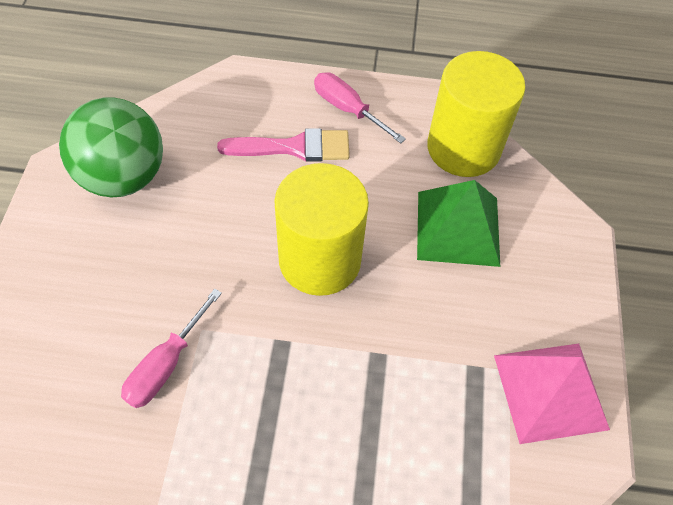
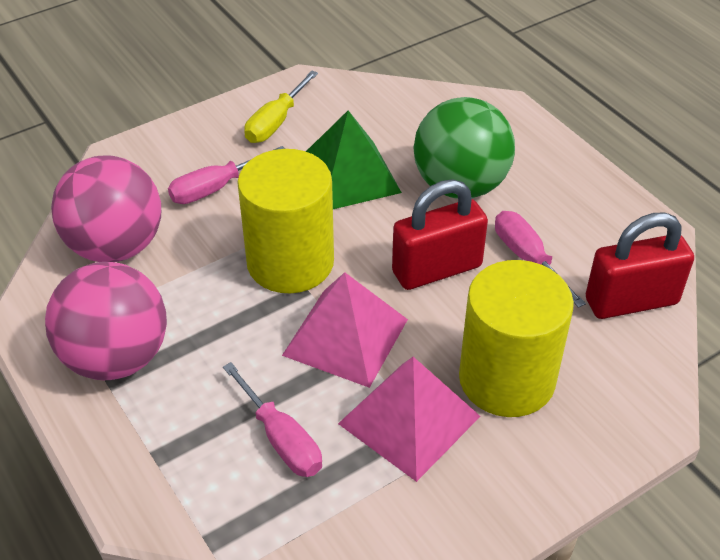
pink ball: none = 0 -> [45,262,167,380] [51,155,161,262] = 2
pink brush: [217,128,350,162] = 1 -> none = 0
pink pyramid: [494,343,610,444] = 1 -> [282,272,408,388] [338,357,480,482] = 2
pink screwdriver: [121,289,222,408] [314,72,406,143] = 2 -> [168,146,285,204] [223,362,322,477] [495,211,586,308] = 3
red padlock: none = 0 -> [392,180,488,290] [586,213,694,319] = 2
yellow screwdriver: none = 0 -> [244,71,318,143] = 1

